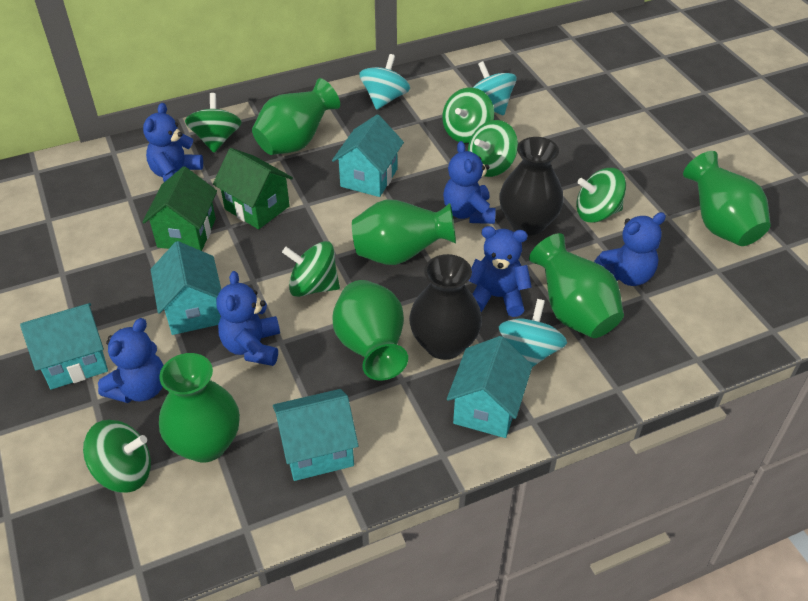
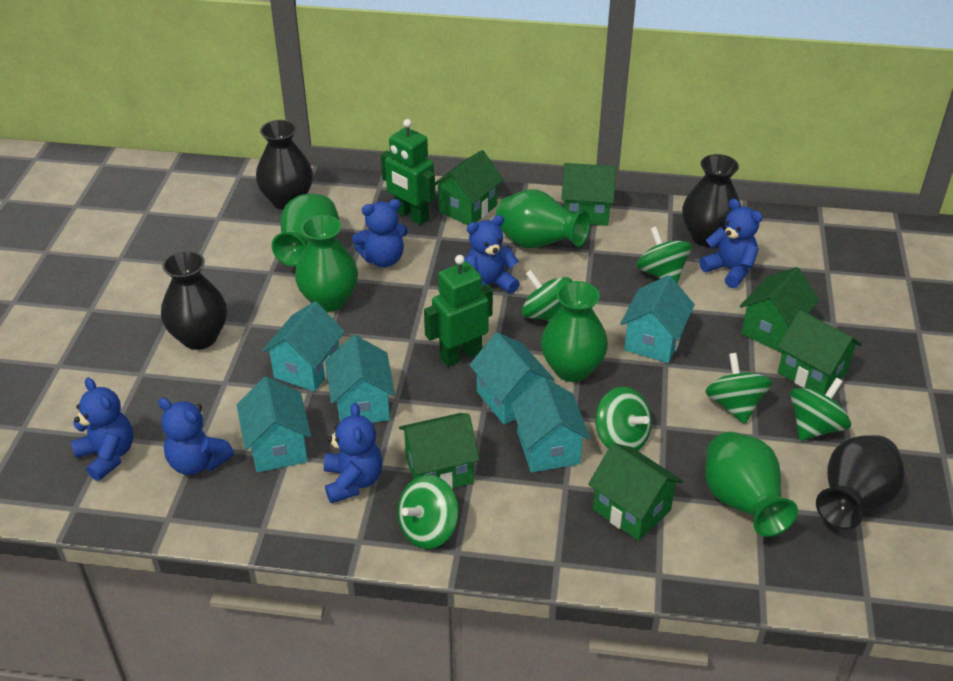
black vase: [409,254,482,360] [499,137,564,236] = 2 -> [161,251,227,350] [256,120,313,210] [682,154,741,247] [816,435,905,530] = 4
green house: [142,166,217,251] [213,148,293,229] = 2 -> [399,413,479,489] [435,150,504,225] [561,163,616,226] [588,443,683,541] [740,267,819,353] [778,310,862,395] = 6
green robot: none = 0 -> [381,119,435,225] [424,255,493,367] = 2
green vase: [159,353,240,462] [252,78,340,155] [332,280,408,381] [352,199,456,265] [529,233,624,338] [683,151,771,246] = 6 -> [272,194,339,266] [295,215,358,312] [496,189,590,248] [541,281,608,382] [705,432,798,537] = 5
turquoise house: [20,303,108,389] [151,241,221,335] [273,389,359,481] [332,114,404,197] [447,336,532,438] = 5 -> [237,377,311,472] [262,301,345,392] [326,335,395,423] [469,332,554,425] [511,377,590,472] [620,275,695,363] = 6
turquoise spinning top: [359,54,410,110] [473,61,516,116] [499,299,567,367] = 3 -> none = 0

